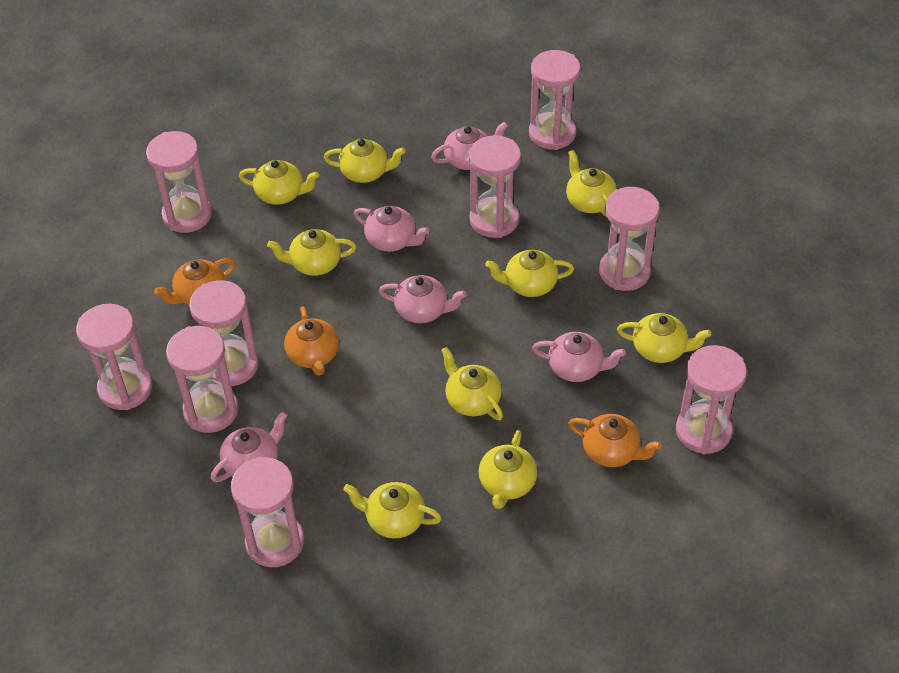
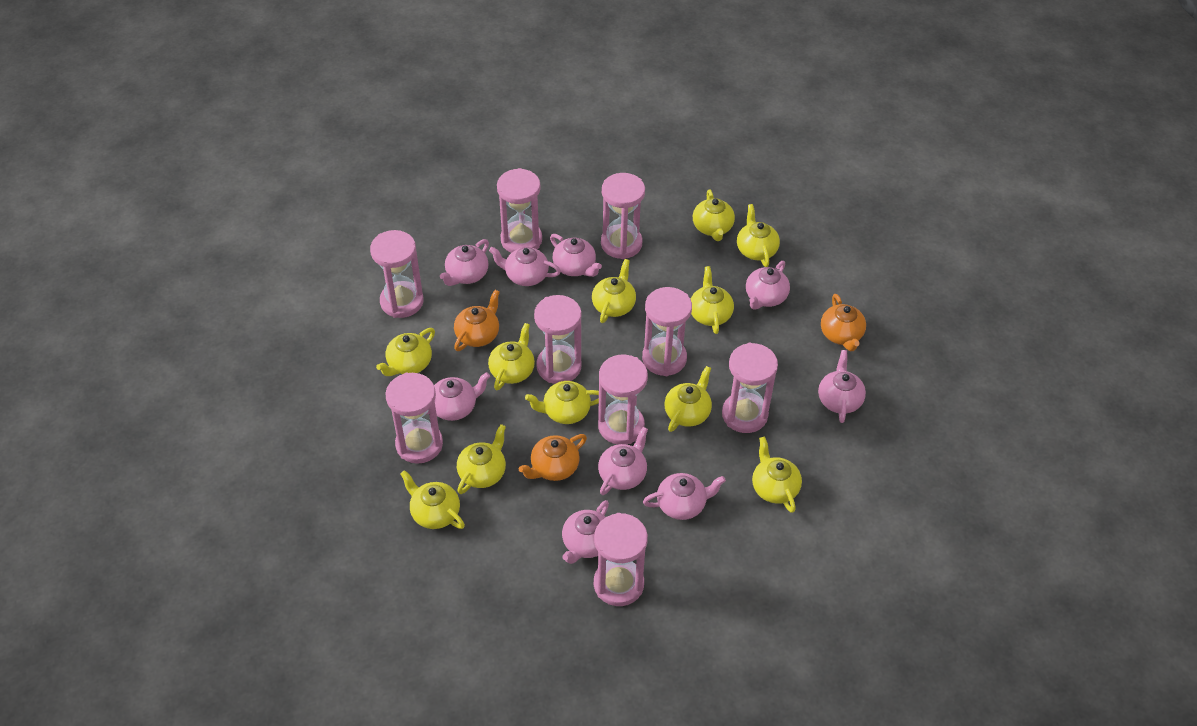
pink teapot: [211,411,288,482] [354,206,429,252] [379,275,467,323] [431,122,508,170] [532,332,626,382] = 5 -> [426,372,490,421] [440,239,489,286] [489,247,561,286] [550,234,602,277] [562,500,609,564] [598,427,648,495] [643,473,726,520] [746,261,790,310] [818,350,866,423] = 9
yellow teapot: [239,160,319,205] [267,229,356,276] [324,139,406,183] [343,482,442,539] [441,347,503,420] [479,430,537,509] [485,250,574,297] [566,150,617,217] [617,313,711,363] = 9 -> [376,328,435,376] [400,470,465,529] [457,424,506,494] [488,323,535,390] [525,381,599,424] [592,259,636,323] [664,366,712,432] [691,266,734,334] [693,189,735,241] [737,204,780,267] [752,437,802,513] = 11

